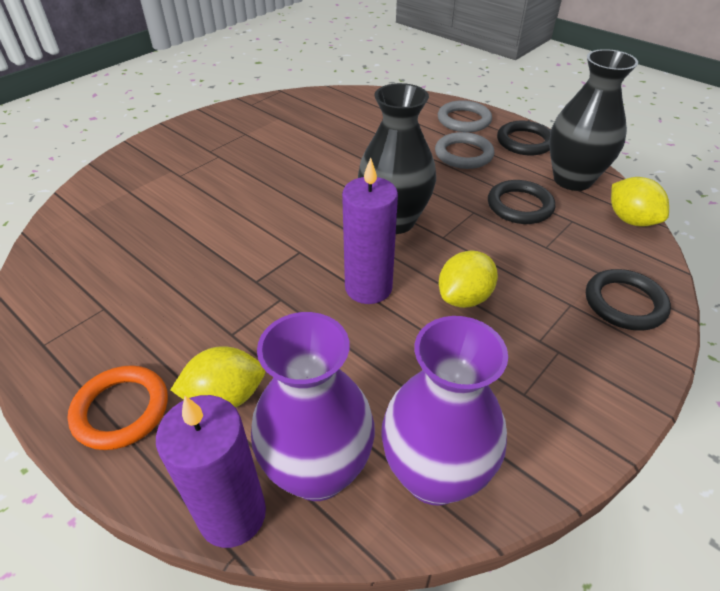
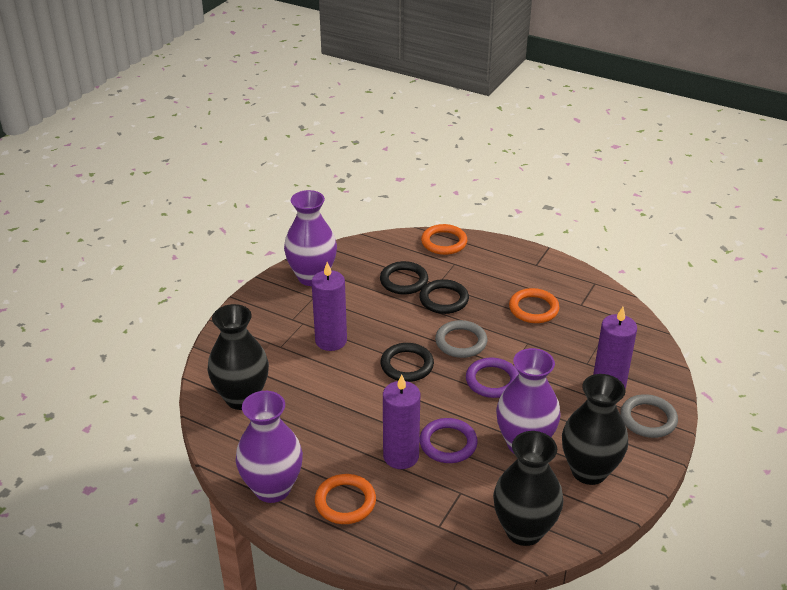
black vase: [358,83,436,234] [549,49,638,191] = 2 -> [208,304,269,410] [493,431,563,546] [562,374,628,485] = 3
orange ring: [68,365,168,450] = 1 -> [315,474,376,524] [421,224,467,255] [509,288,560,323] = 3
purple candle: [156,395,266,548] [342,157,398,304] = 2 -> [311,262,347,351] [383,374,420,469] [593,307,637,389] = 3
purple ring: none = 0 -> [420,418,478,463] [466,358,519,398] = 2
purple vase: [251,312,375,501] [381,316,508,506] = 2 -> [236,391,303,503] [284,190,337,286] [496,348,561,454] = 3
yellow lemon: [171,346,265,408] [439,251,498,308] [611,177,669,227] = 3 -> none = 0

